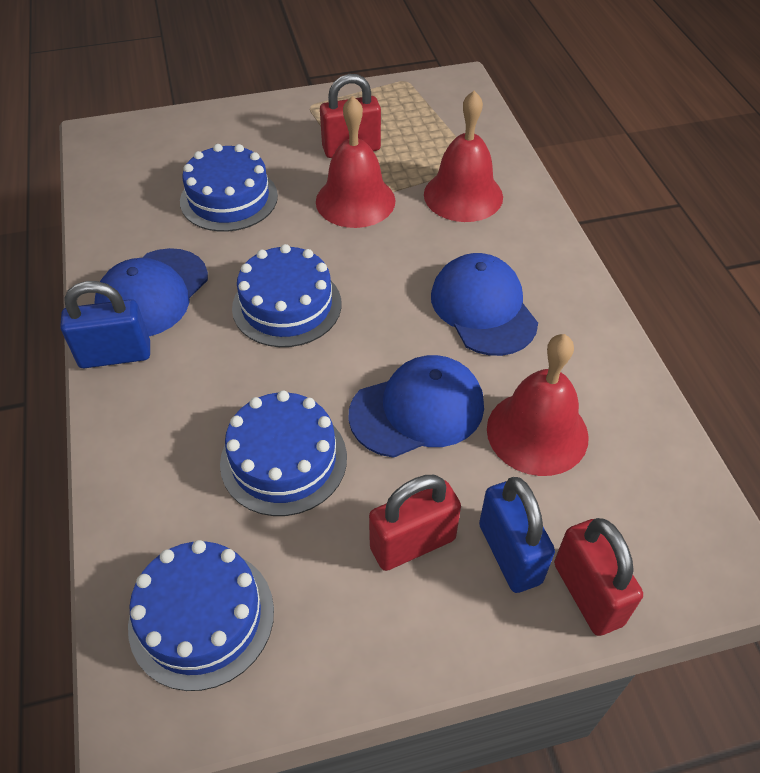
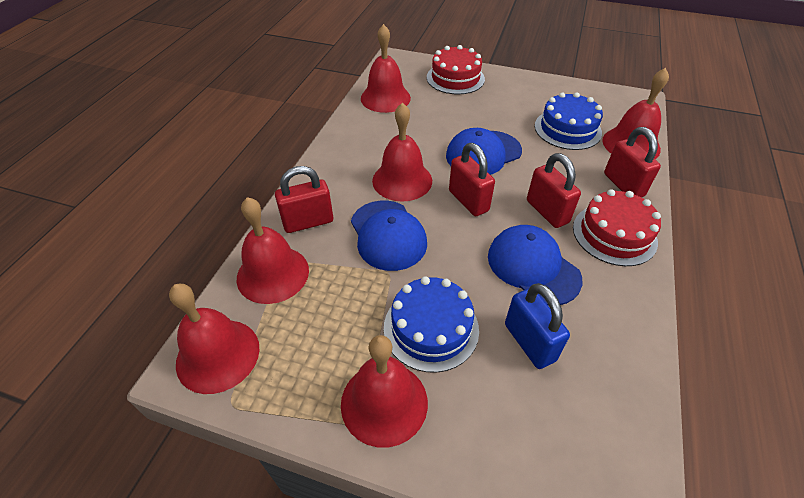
blue cake: [128,540,274,691] [180,144,278,232] [220,390,347,516] [232,244,341,347] = 4 -> [384,276,479,373] [535,92,603,150] = 2
blue padlock: [60,281,150,368] [479,477,555,593] = 2 -> [505,283,570,369] = 1
red bell: [316,96,395,228] [424,91,503,222] [487,334,589,476] = 3 -> [169,284,259,394] [236,197,309,304] [341,335,428,448] [361,24,411,113] [372,103,432,202] [602,68,669,159] = 6
red cake: none = 0 -> [427,45,485,95] [573,189,661,266] = 2
red padlock: [320,74,381,158] [369,475,461,571] [554,518,643,636] = 3 -> [275,166,333,233] [449,143,495,216] [527,153,581,228] [604,127,661,197] = 4

